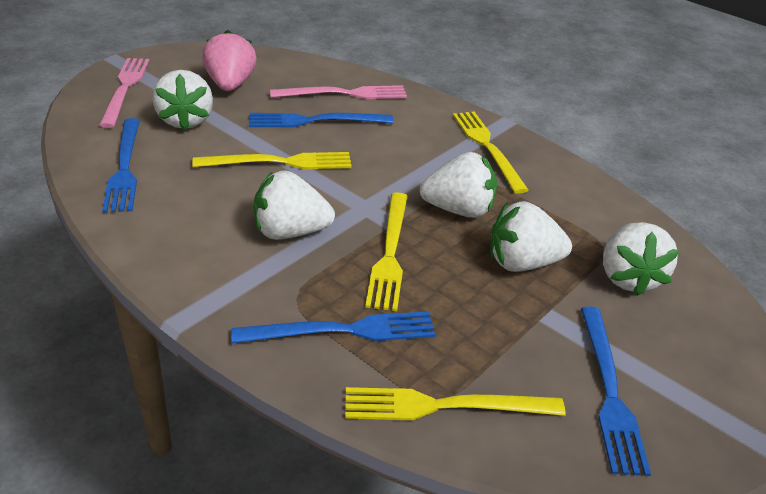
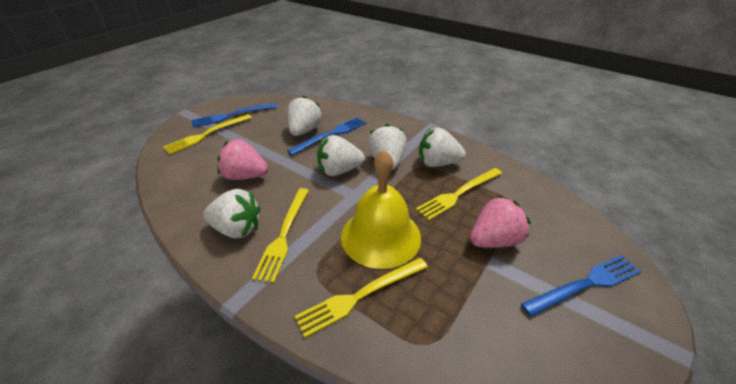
blue fork: [102,118,140,213] [231,311,435,343] [249,113,393,127] [581,307,651,476] = 4 -> [191,103,277,128] [287,117,366,155] [521,255,641,317] = 3
pink fork: [99,58,150,128] [270,85,407,99] = 2 -> none = 0
pink strawberry: [202,30,256,91] = 1 -> [217,139,268,180] [470,196,531,248] = 2
yellow bell: none = 0 -> [341,150,421,269] = 1

